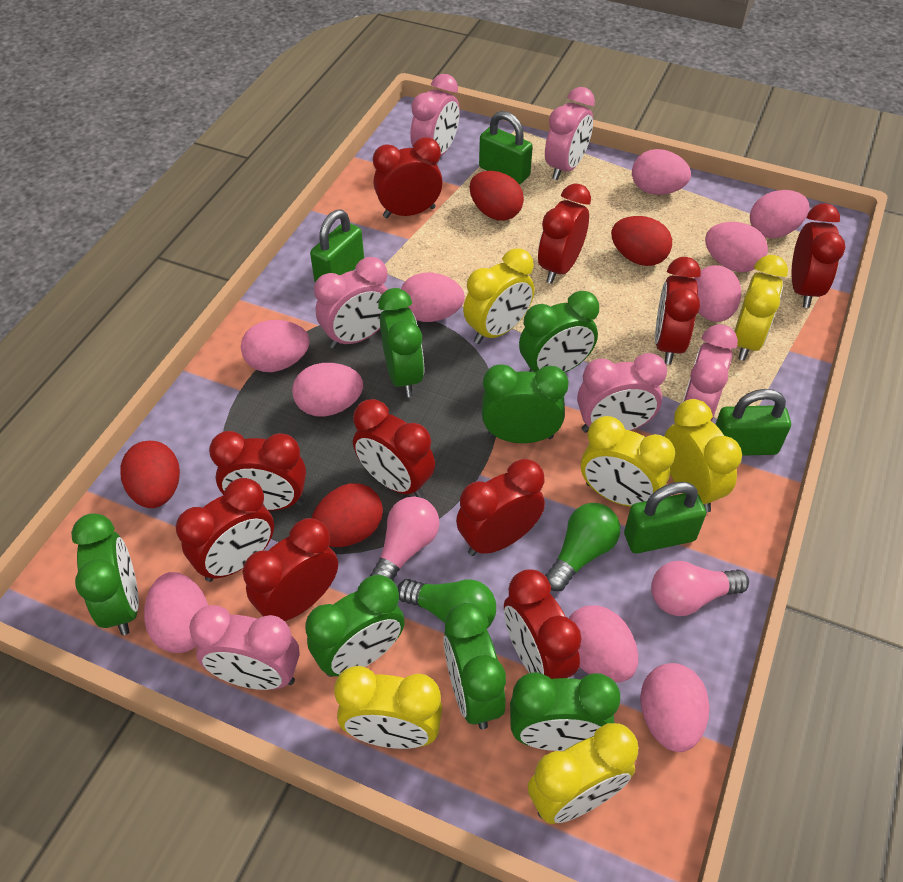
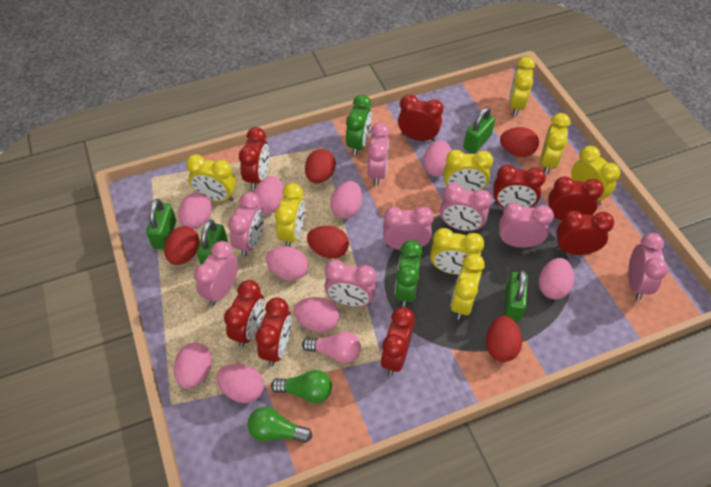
green clock: [71,513,139,635] [305,575,405,677] [378,288,424,397] [443,603,506,729] [482,364,569,443] [510,672,621,751] [519,291,599,373] = 7 -> [346,95,372,156] [395,240,423,307] = 2
pink clock: [189,605,300,690] [314,257,388,349] [410,74,460,157] [545,87,595,180] [577,353,667,433] [682,324,738,421] = 6 -> [194,241,238,306] [228,192,264,257] [324,260,377,307] [368,123,390,186] [383,207,434,250] [440,183,492,231] [499,202,554,248] [628,233,668,300] = 8
pink egg: [144,572,208,653] [241,320,310,372] [292,363,363,417] [401,273,465,322] [569,605,638,683] [632,149,691,195] [640,663,709,752] [694,265,741,322] [705,222,768,272] [750,190,809,238] = 10 -> [174,342,212,389] [178,193,212,229] [216,364,264,403] [253,176,284,214] [266,247,308,281] [294,297,339,332] [330,181,362,219] [423,140,452,177] [539,258,574,299] = 9
pink light bulb: [370,497,439,581] [651,561,749,616] = 2 -> [302,331,361,363] = 1
red clock: [176,478,274,582] [209,431,306,511] [243,518,338,621] [353,399,435,498] [373,137,443,218] [456,459,545,556] [504,569,582,679] [538,183,591,284] [655,257,701,365] [792,203,846,308] = 10 -> [224,280,265,347] [239,127,269,190] [255,297,292,366] [380,307,414,375] [398,94,443,142] [493,165,546,208] [548,177,604,221] [556,211,614,255] = 8
red egg: [120,441,180,508] [312,483,383,547] [469,171,524,221] [611,216,672,266] = 4 -> [164,227,200,265] [305,149,336,183] [307,226,349,259] [486,316,522,362] [500,127,539,157] = 5
yellow clock: [334,666,442,749] [463,248,534,344] [528,723,638,824] [581,416,675,507] [664,399,742,513] [734,255,788,361] = 6 -> [186,154,236,202] [275,183,305,247] [430,228,484,275] [444,150,493,192] [451,253,485,320] [509,57,535,116] [540,113,570,175] [571,146,620,206] = 8

